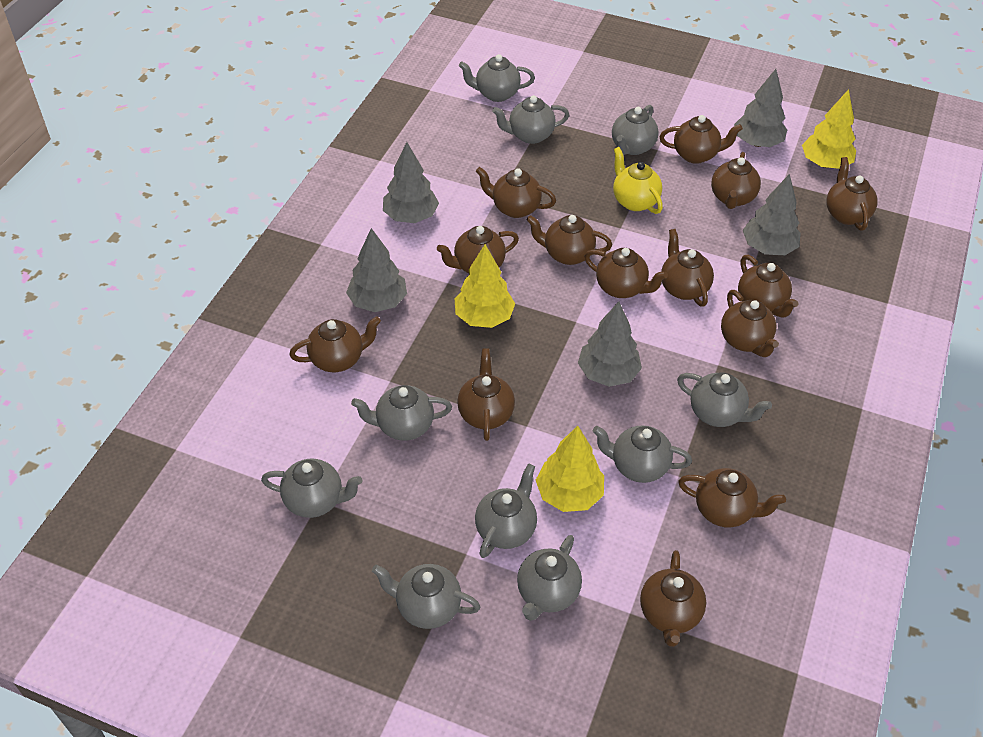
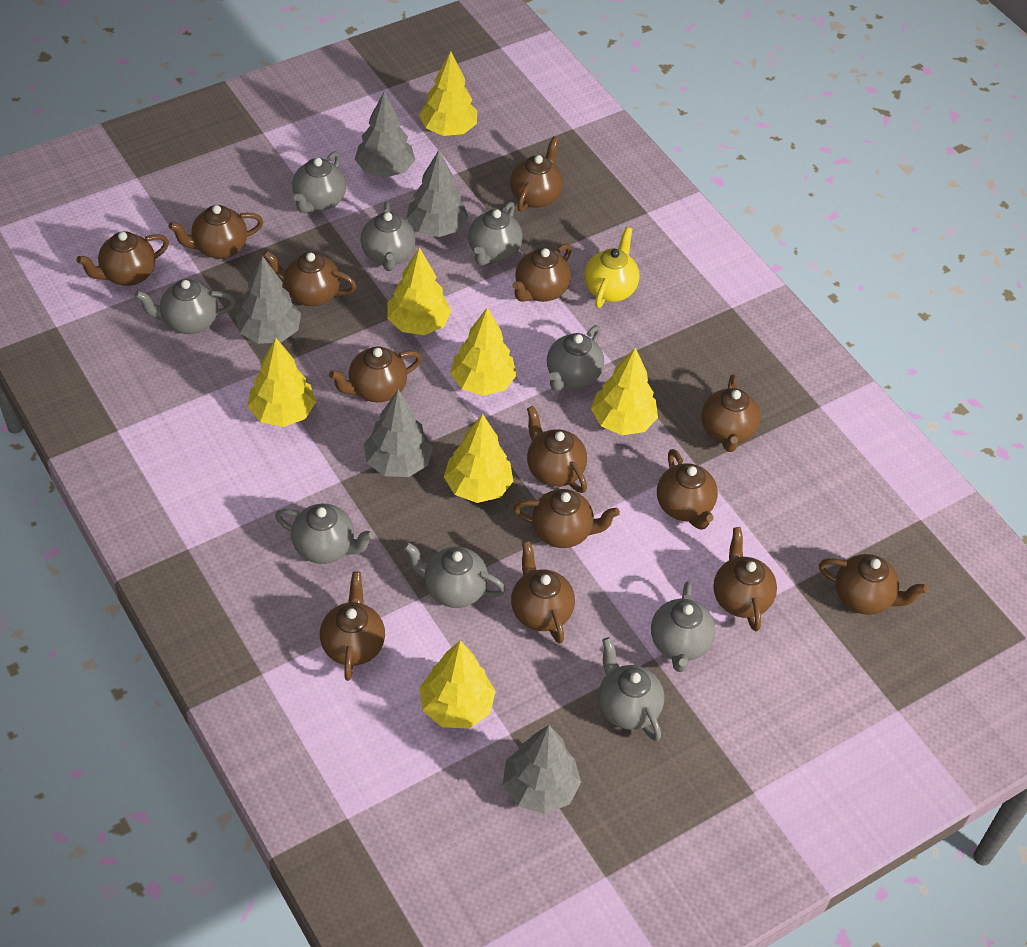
grey teapot: [261,459,363,518] [351,385,452,441] [372,564,480,629] [459,54,535,102] [475,464,537,558] [492,95,569,144] [517,535,582,621] [593,425,692,483] [612,105,659,155] [677,372,772,427] = 10 -> [135,279,236,334] [275,504,374,564] [292,151,346,213] [360,202,416,271] [403,542,506,608] [468,202,523,266] [547,325,604,391] [598,637,664,741] [651,581,715,672] = 9
yellow tree: [454,244,515,328] [536,426,604,512] [802,89,856,169] = 3 -> [247,338,316,427] [387,247,451,335] [419,51,477,136] [419,641,496,729] [444,414,513,503] [450,308,517,396] [591,348,658,435] = 7

